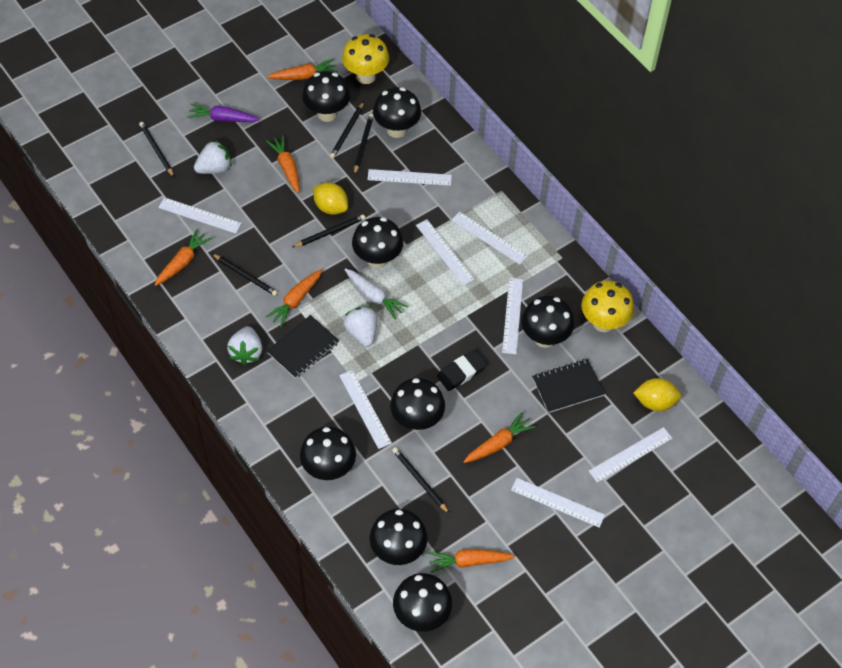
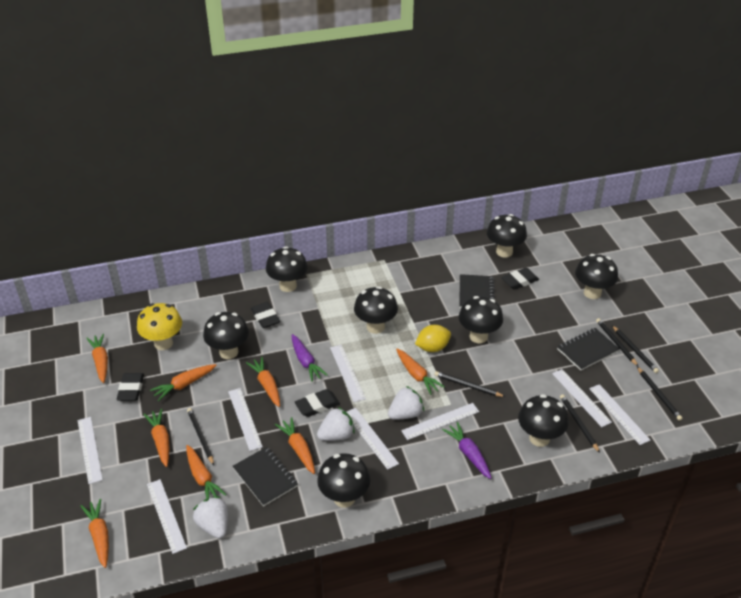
black eraser: [437,350,487,391] = 1 -> [117,373,144,401] [251,302,280,328] [295,389,340,417] [501,268,539,290] = 4
black notebook: [267,315,339,379] [532,359,605,413] = 2 -> [233,447,298,507] [459,274,495,308] [557,328,619,371] = 3
orange carrot: [154,229,212,286] [266,135,300,193] [266,269,322,327] [267,59,338,80] [428,549,515,573] [463,412,535,463] = 6 -> [80,499,109,568] [86,334,108,383] [143,409,169,467] [150,364,217,401] [186,445,226,499] [246,357,280,407] [275,417,315,474] [396,349,445,395] = 8
purple carrot: [187,103,260,122] = 1 -> [292,334,328,382] [442,422,492,479] = 2
white carrot: [344,268,408,320] = 1 -> none = 0
yellow lemon: [313,182,348,215] [633,378,681,411] = 2 -> [415,325,451,352] = 1
yellow mushroom: [342,34,389,84] [582,281,634,332] = 2 -> [137,303,182,350] = 1

